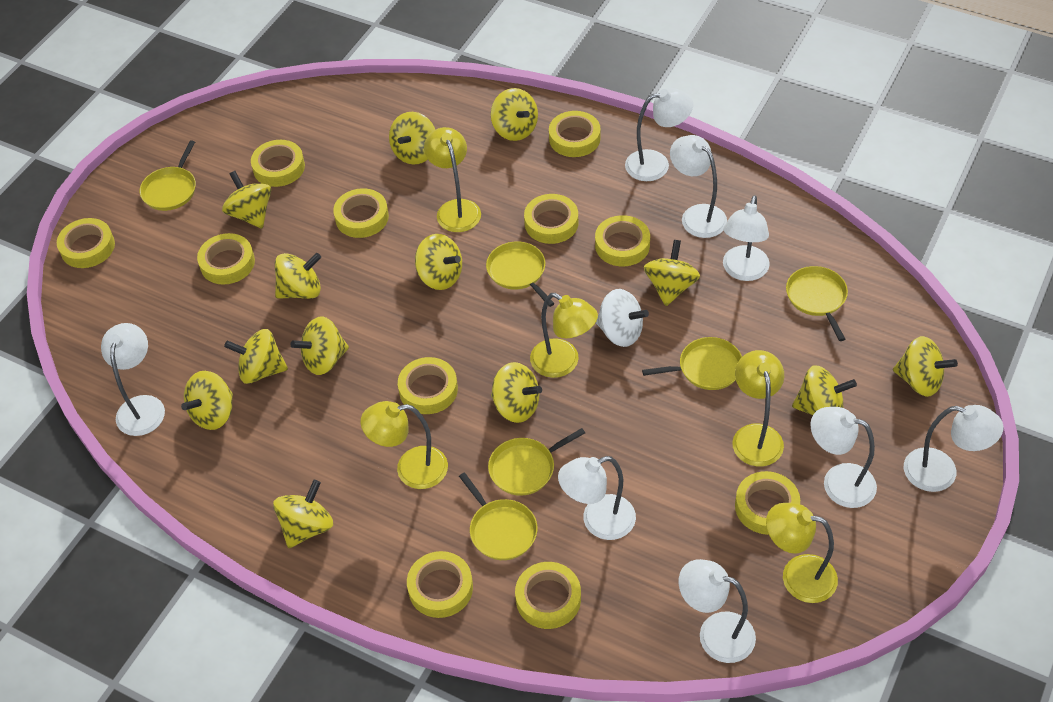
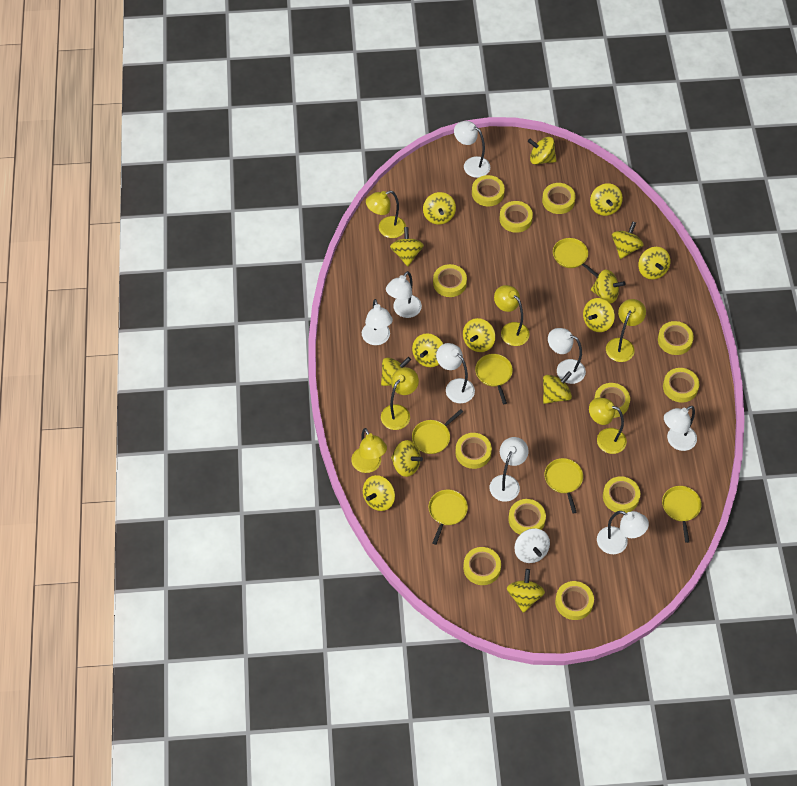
yellow lamp: [360,401,448,489] [424,127,481,232] [530,293,598,378] [732,350,784,467] [766,503,838,603] = 5 -> [351,428,387,473] [366,191,406,238] [381,367,419,430] [494,285,530,346] [589,398,627,454] [606,299,646,362] = 6
yellow spinning top: [181,371,233,430] [222,171,271,228] [224,329,288,384] [273,480,333,548] [275,253,321,299] [290,316,349,375] [389,112,435,165] [415,234,462,290] [491,88,538,141] [491,362,542,423] [644,240,700,306] [792,365,857,415] [893,336,958,397] = 13 -> [363,475,395,511] [381,357,411,386] [390,227,424,266] [391,440,423,477] [412,333,443,367] [423,192,456,225] [463,318,495,352] [507,569,545,613] [528,137,557,165] [543,371,572,404] [583,298,615,332] [590,183,623,216] [591,270,625,303] [612,221,644,259] [638,247,670,280] = 15
yellow tape: [57,218,115,268] [197,233,255,285] [251,140,305,187] [333,188,389,238] [398,357,458,414] [407,551,473,618] [515,562,581,629] [524,194,578,244] [549,111,601,157] [595,215,650,266] [735,471,800,535] = 11 -> [433,264,467,297] [455,433,492,469] [463,547,501,585] [472,175,505,206] [499,201,533,233] [508,499,546,535] [542,183,576,214] [555,581,594,620] [594,383,630,418] [603,476,640,513] [658,321,694,355] [663,368,699,403] = 12

